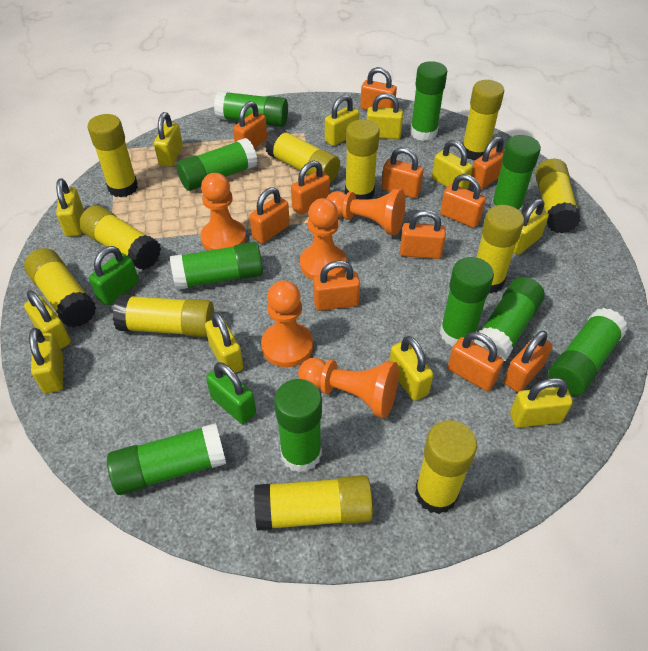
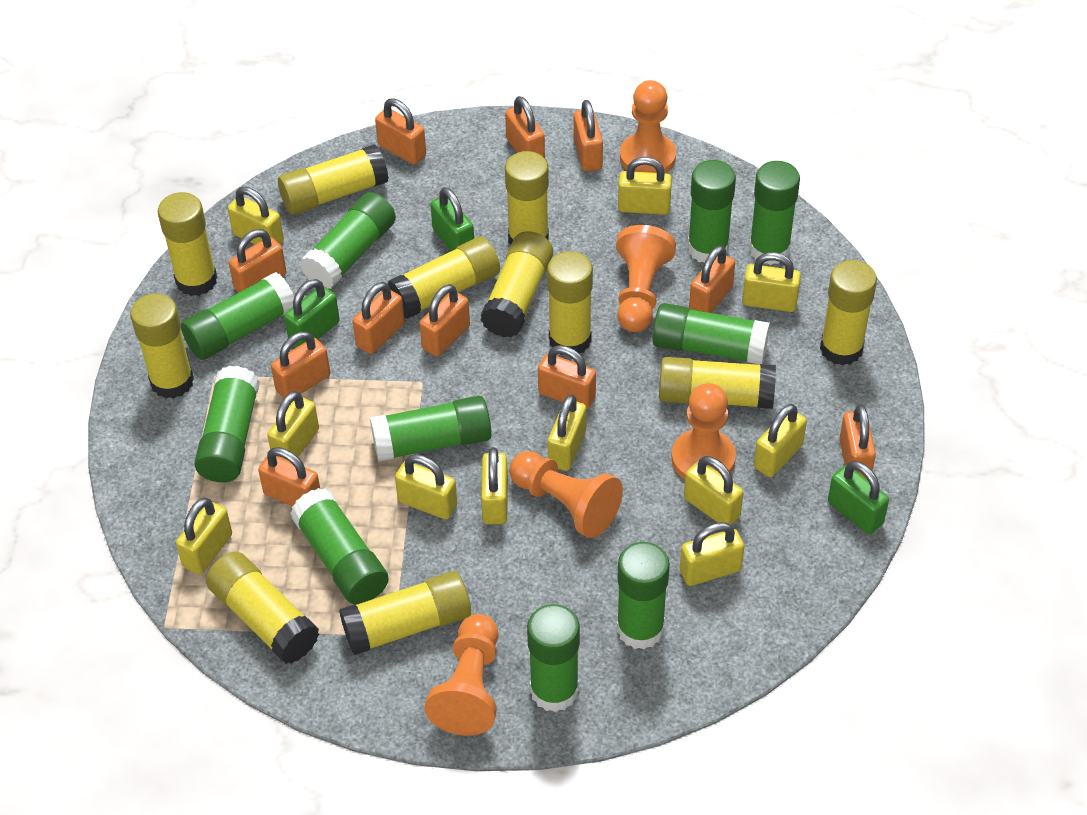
green padlock: [89,246,139,306] [206,362,256,424] = 2 -> [284,279,340,347] [431,187,474,251] [828,461,889,534] = 3

